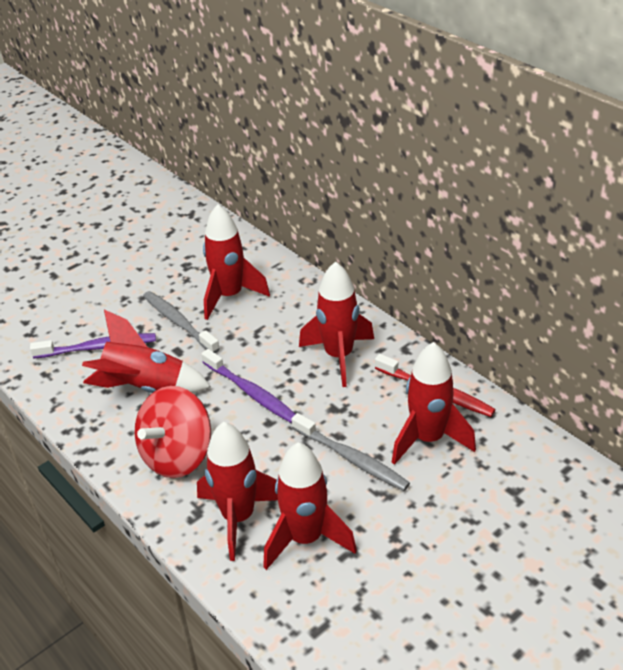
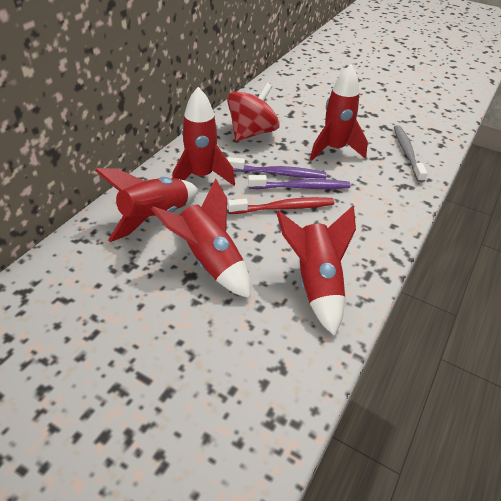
grey toothbrush: [143,291,220,353] [291,413,410,491] = 2 -> [394,125,428,183] = 1
red rocket: [82,310,211,393] [197,422,278,561] [203,204,270,320] [263,443,357,570] [299,261,374,387] [392,342,476,465] = 6 -> [95,168,198,242] [151,178,251,298] [172,87,235,185] [276,206,356,336] [310,64,368,161] = 5

